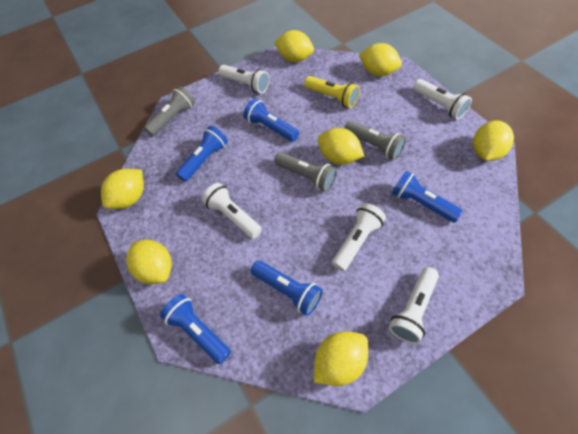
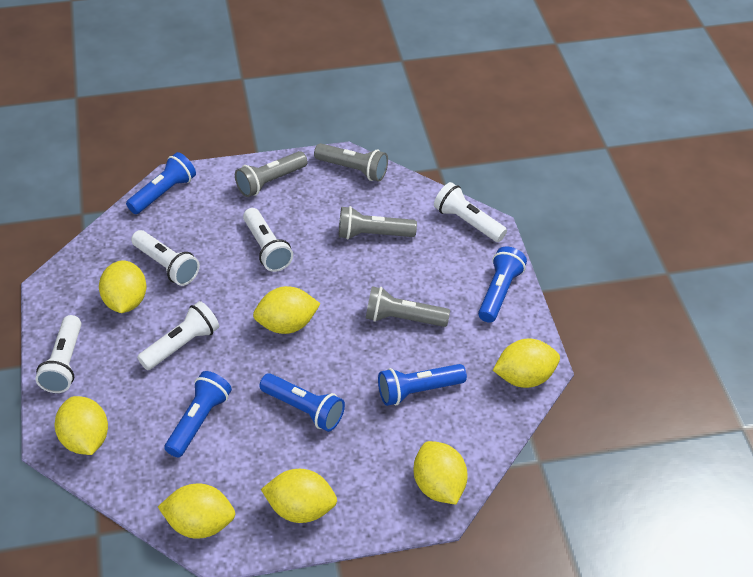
grey flashlight: [144,86,195,136] [275,152,337,192] [344,121,406,160] = 3 -> [235,151,307,197] [314,143,388,181] [339,206,417,240] [366,286,450,327] = 4
yellow flashlight: [304,76,360,108] = 1 -> none = 0

